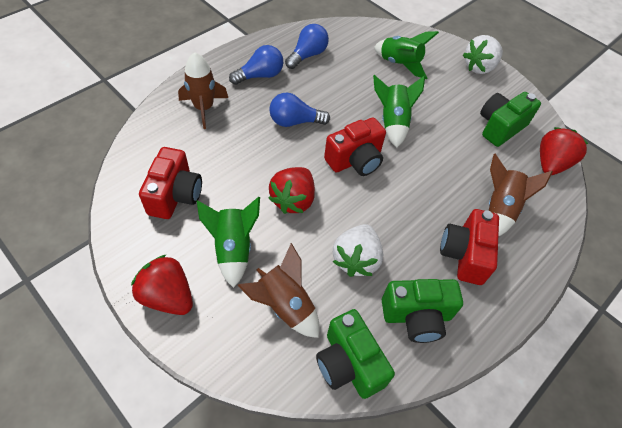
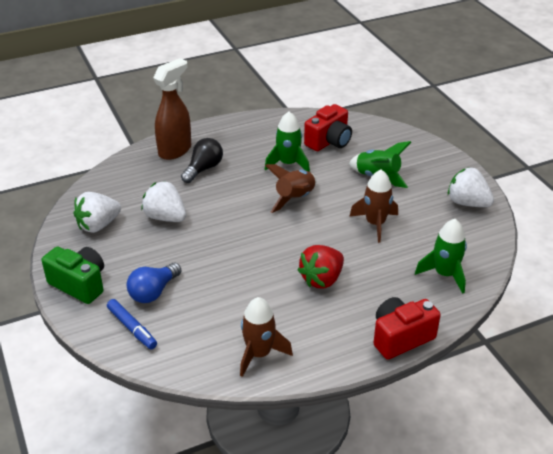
black light bulb: none = 0 -> [181,138,223,183] = 1
blue light bulb: [229,45,283,85] [269,93,330,127] [285,24,329,69] = 3 -> [127,263,181,303] = 1
blue marker: none = 0 -> [107,299,157,349] = 1
brown spray bottle: none = 0 -> [153,58,191,160] = 1
green camera: [316,309,395,399] [382,279,463,343] [480,92,541,147] = 3 -> [41,246,104,304] = 1
red camera: [139,147,202,219] [324,117,386,176] [440,209,499,285] = 3 -> [304,104,352,151] [373,297,441,360] = 2
red strawberry: [131,254,193,315] [268,167,315,214] [540,127,588,175] = 3 -> [298,245,344,289] = 1
white strawberry: [333,224,383,277] [463,35,503,74] = 2 -> [73,192,121,233] [141,181,186,222] [448,167,494,207] = 3

